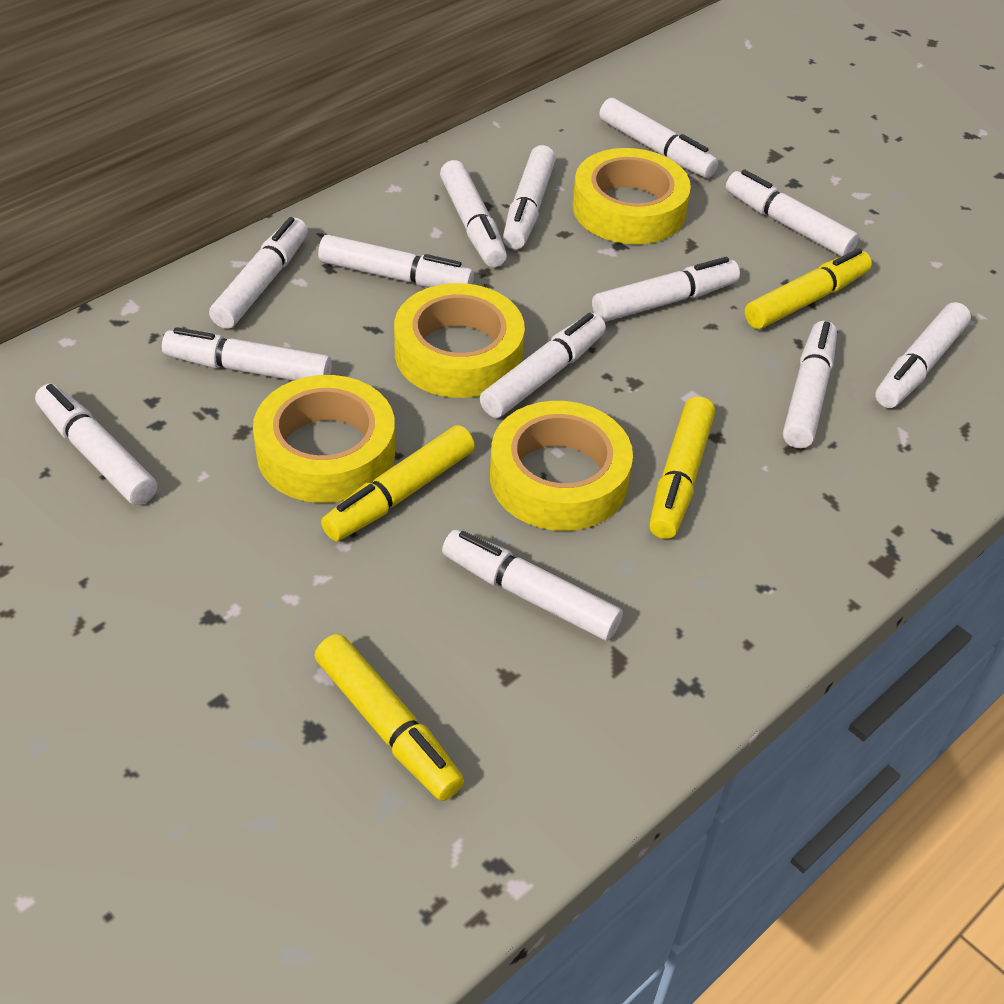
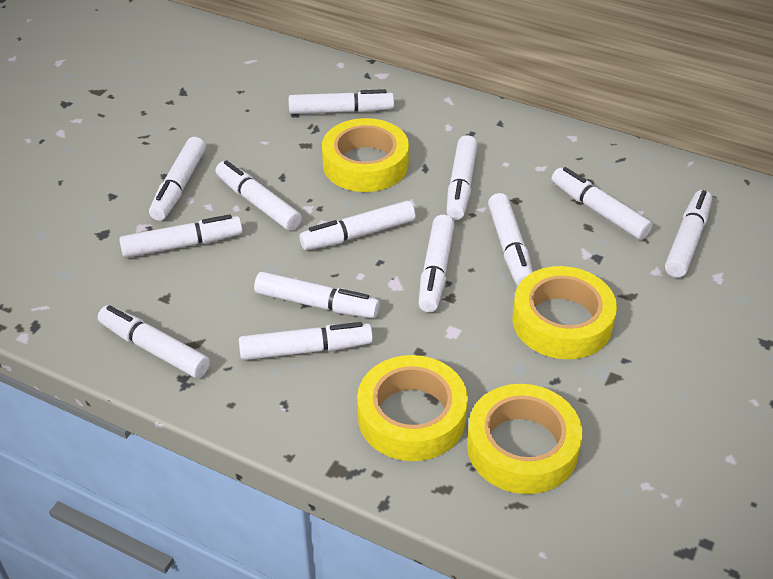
yellow marker: [315,634,464,801] [321,425,475,541] [649,396,715,539] [745,248,872,329] = 4 -> none = 0

